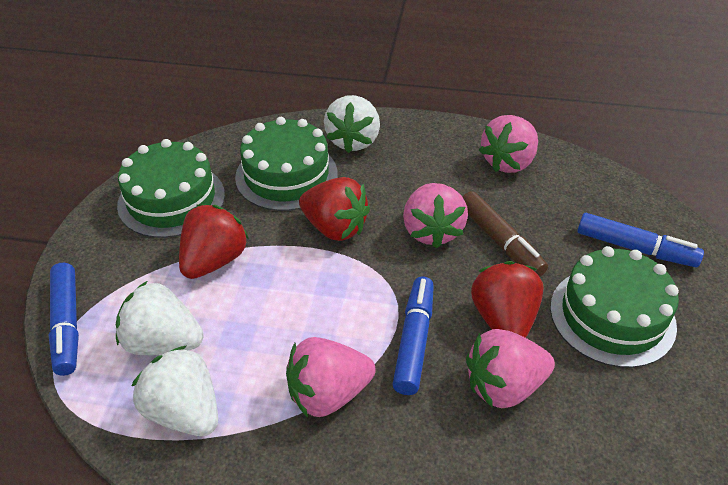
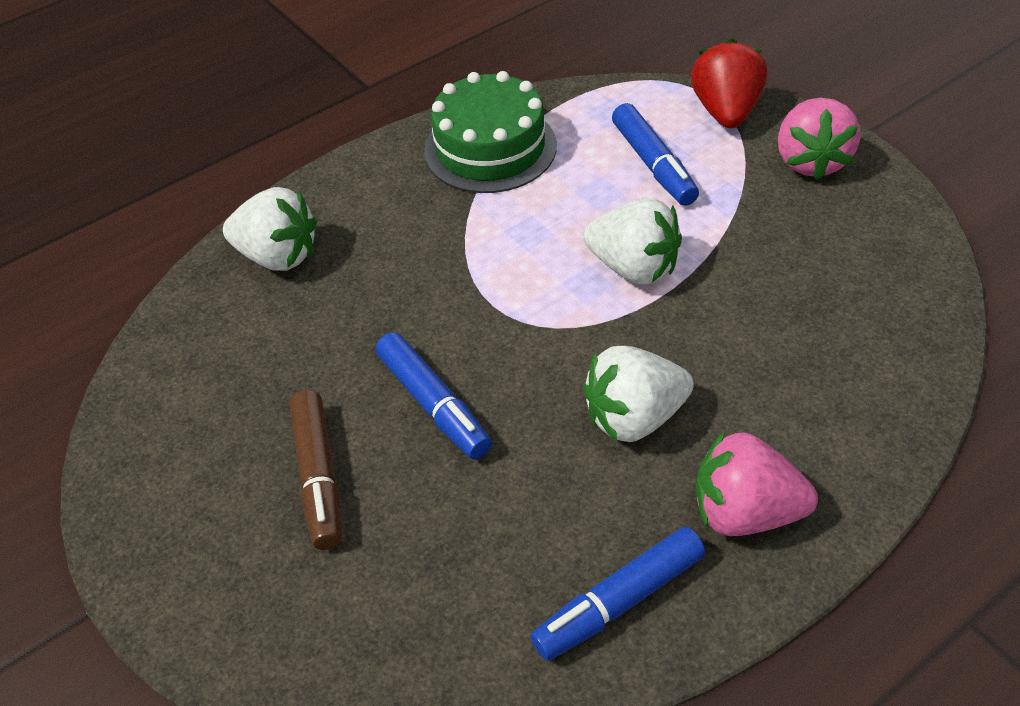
green cake: [117,139,225,238] [235,117,338,211] [550,246,679,368] = 3 -> [424,71,557,193] = 1
pink strawberry: [286,337,376,417] [403,183,468,248] [466,329,555,408] [479,115,538,173] = 4 -> [695,431,818,536] [778,98,860,180] = 2
red strawberry: [179,204,249,279] [299,177,370,241] [471,261,544,338] = 3 -> [691,39,767,128] = 1

